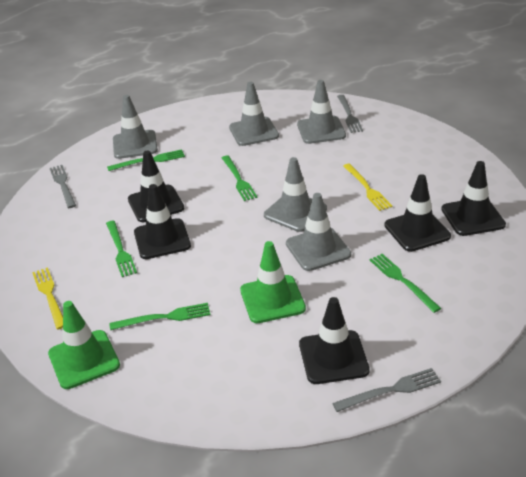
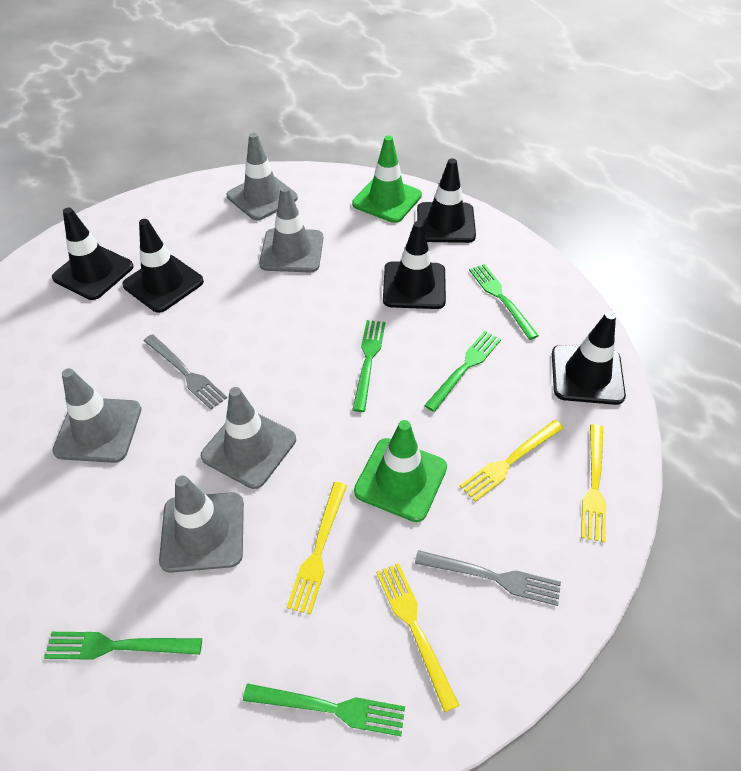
grey fork: [50,165,76,208] [332,368,441,412] [337,95,363,133] = 3 -> [144,334,227,409] [415,550,561,606] = 2
yellow fork: [32,267,63,329] [343,164,392,211] = 2 -> [286,482,347,615] [376,563,460,712] [460,420,564,502] [581,424,606,542] = 4

